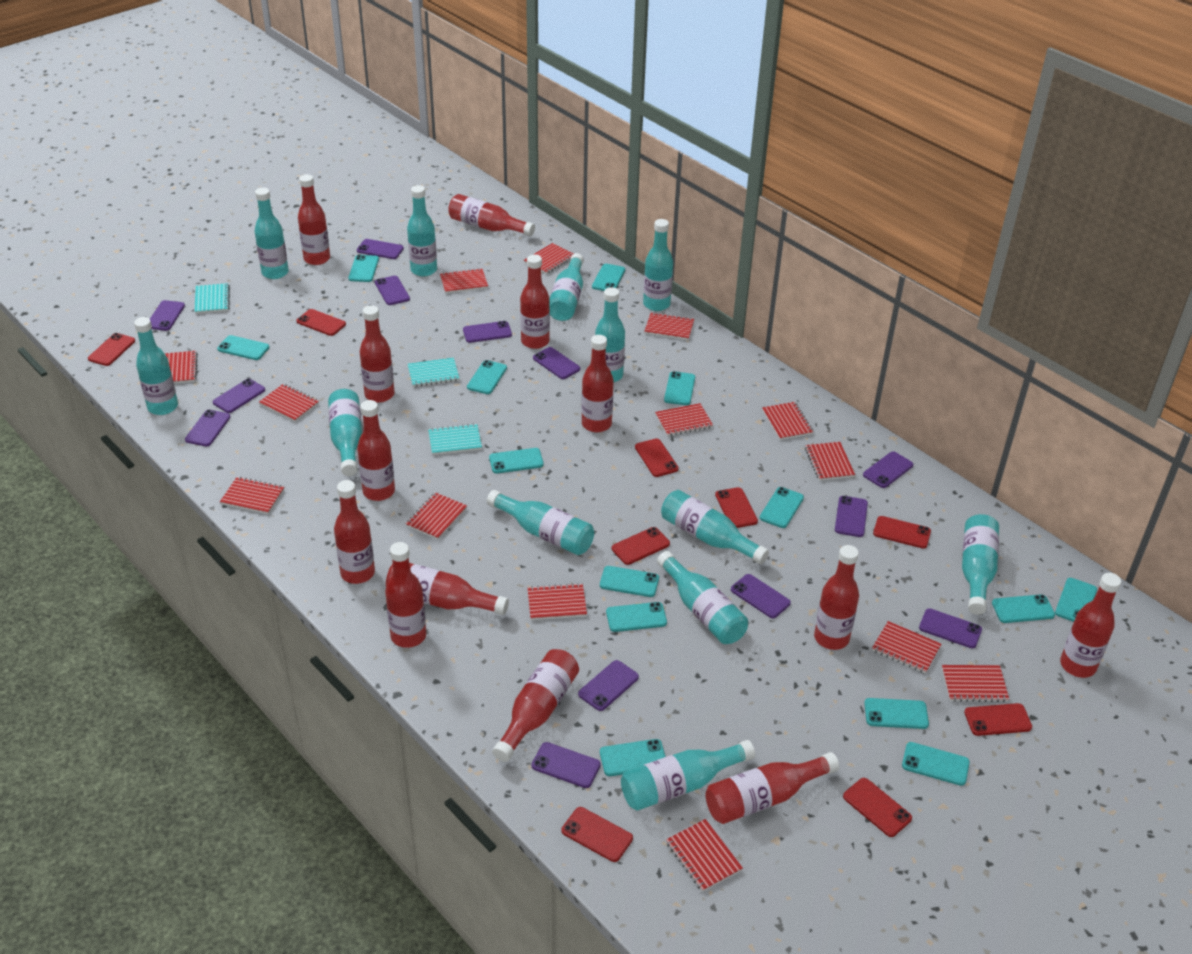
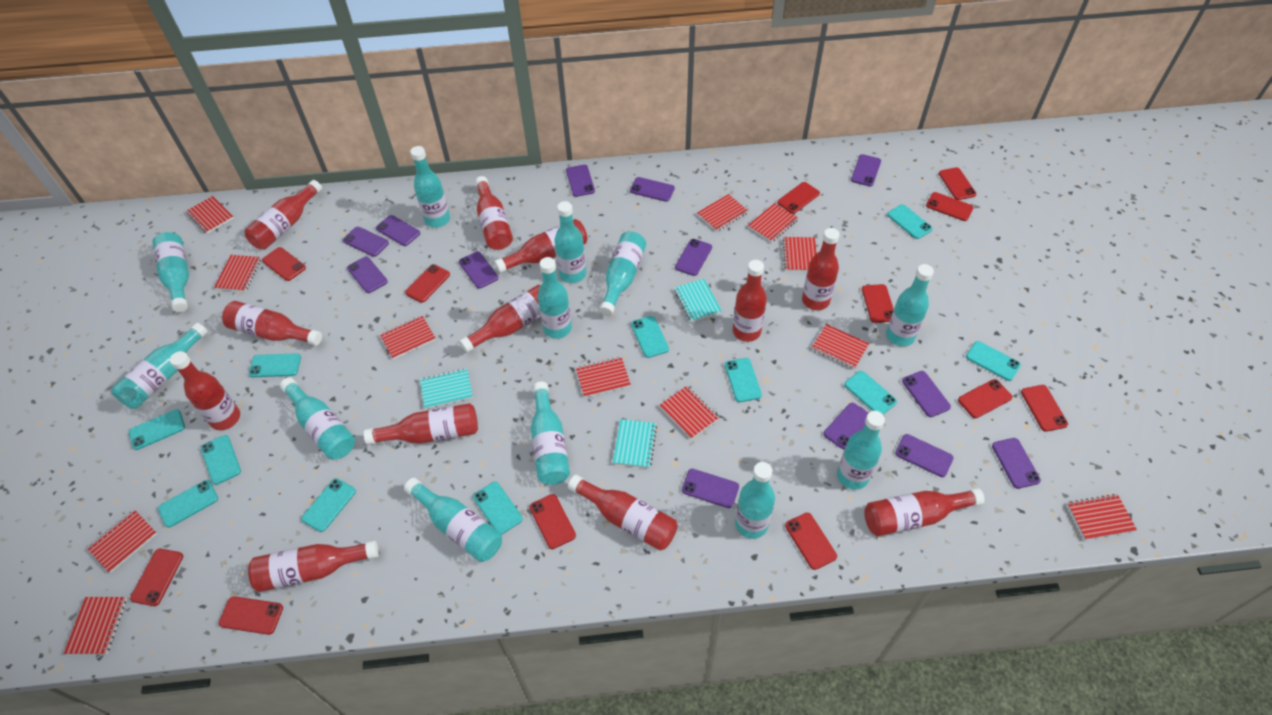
red bottle: [298,174,330,265] [334,480,375,584] [357,400,395,501] [360,305,395,403] [385,542,426,648] [386,563,509,615] [448,194,535,236] [492,649,579,762] [520,254,550,349] [582,335,613,432] [706,752,839,824] [814,545,859,650] [1060,573,1121,678] = 13 -> [170,351,240,430] [222,301,322,346] [245,180,322,250] [248,540,379,592] [364,403,478,445] [459,285,541,353] [475,176,513,250] [494,219,588,273] [568,475,678,551] [733,260,767,342] [802,228,840,310] [865,488,985,536] = 12
red notebook: [164,351,198,384] [220,477,284,514] [259,384,319,422] [406,492,467,540] [440,268,488,294] [524,243,573,274] [528,583,587,620] [644,312,694,340] [655,403,713,436] [666,819,743,892] [762,402,813,440] [805,442,855,481] [872,621,941,674] [942,665,1009,702] = 14 -> [64,597,127,654] [87,510,157,573] [186,196,234,234] [214,255,261,292] [380,315,436,359] [576,357,631,397] [660,386,719,439] [697,194,748,231] [748,203,798,242] [782,237,817,271] [812,324,869,369] [1067,494,1137,540] = 12
red phone: [88,333,135,366] [296,309,346,336] [562,807,633,862] [612,527,670,565] [635,438,679,477] [715,487,758,528] [843,778,912,837] [873,516,931,548] [964,703,1032,736] = 9 -> [130,549,183,606] [219,596,283,635] [262,247,306,281] [405,264,450,303] [530,494,576,549] [777,182,820,214] [785,513,837,570] [862,284,894,323] [926,192,974,221] [939,167,977,200] [958,379,1012,418] [1021,385,1068,432] = 12
turquoise phone: [217,335,269,360] [348,255,379,282] [467,360,507,394] [489,448,544,473] [592,264,625,291] [600,566,659,597] [600,739,666,776] [606,602,667,632] [664,371,695,405] [760,487,804,528] [864,698,929,729] [902,742,970,786] [992,594,1055,623] [1055,578,1097,622] = 14 -> [129,409,185,450] [158,480,218,528] [201,435,241,485] [249,353,301,377] [301,478,356,532] [473,482,523,534] [631,316,669,358] [725,358,762,402] [844,371,897,414] [887,204,933,239] [966,341,1021,381] = 11

